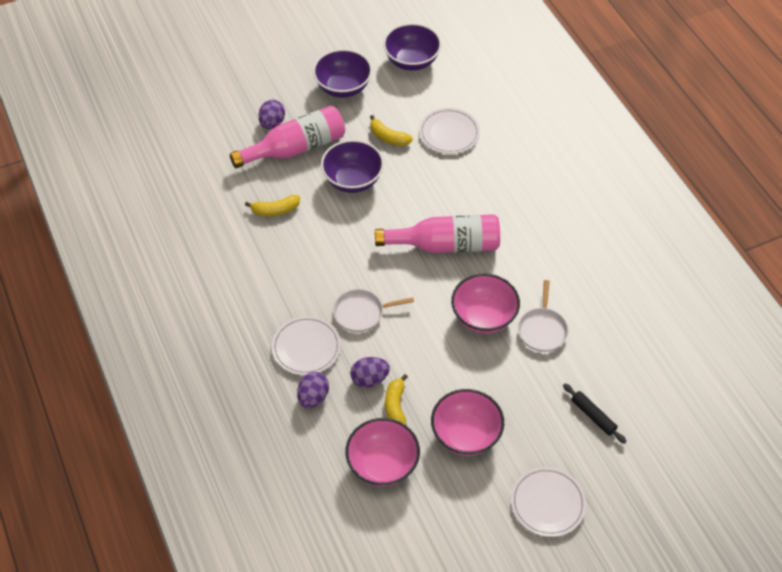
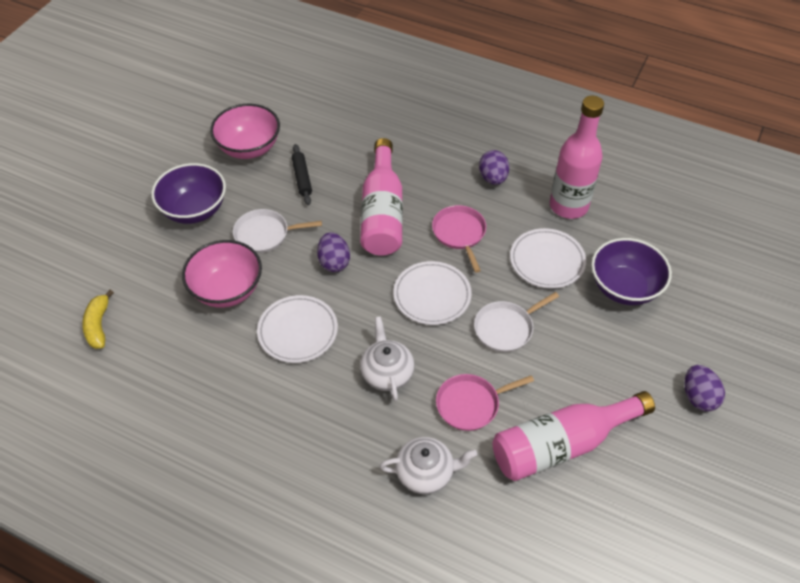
pink bottle: [230,106,345,168] [375,214,500,253] = 2 -> [360,138,403,256] [493,391,655,481] [550,96,604,219] = 3
pink bowl: [345,418,420,487] [431,389,504,456] [451,273,520,334] = 3 -> [182,240,262,308] [210,104,280,159] = 2
pink pan: none = 0 -> [432,205,486,272] [436,374,534,431] = 2
purple bowl: [313,49,372,98] [321,140,384,193] [383,23,442,71] = 3 -> [151,163,226,224] [591,238,672,305] = 2
white teapot: none = 0 -> [360,316,414,401] [380,437,477,494] = 2
yellow banana: [245,195,300,216] [370,115,413,146] [385,374,408,425] = 3 -> [82,290,114,349] = 1

